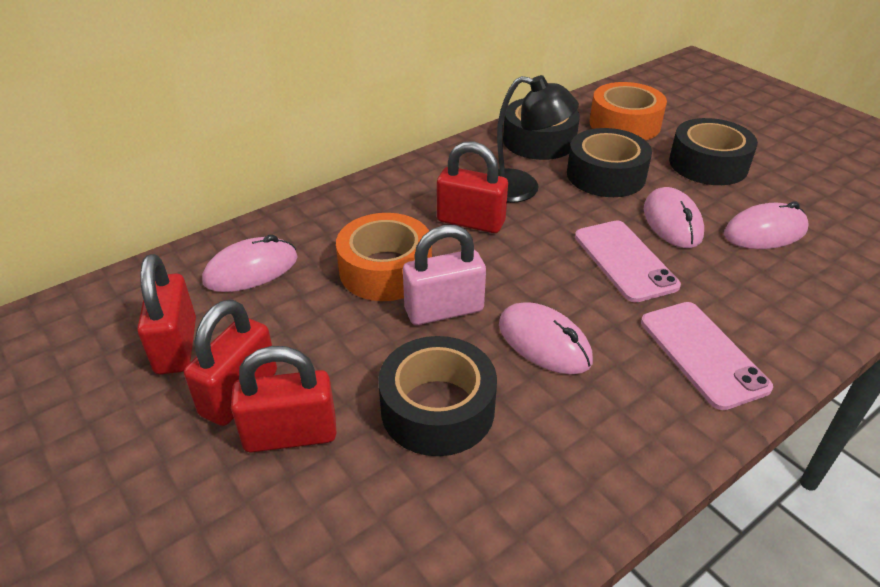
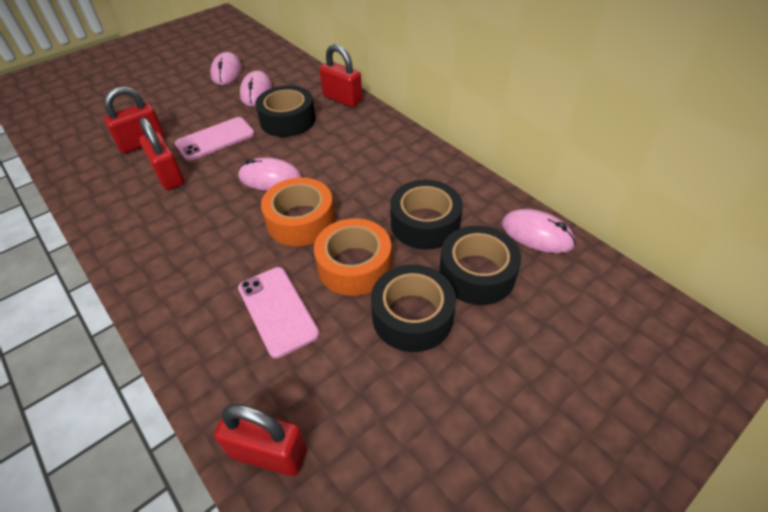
black lamp: [497,75,579,203] = 1 -> none = 0
pink padlock: [403,225,486,325] = 1 -> none = 0

